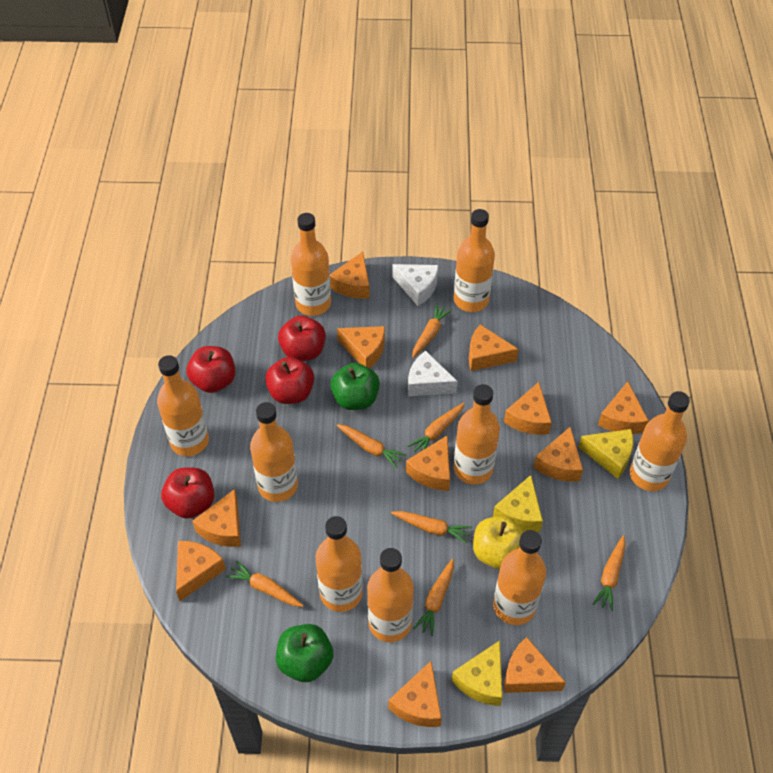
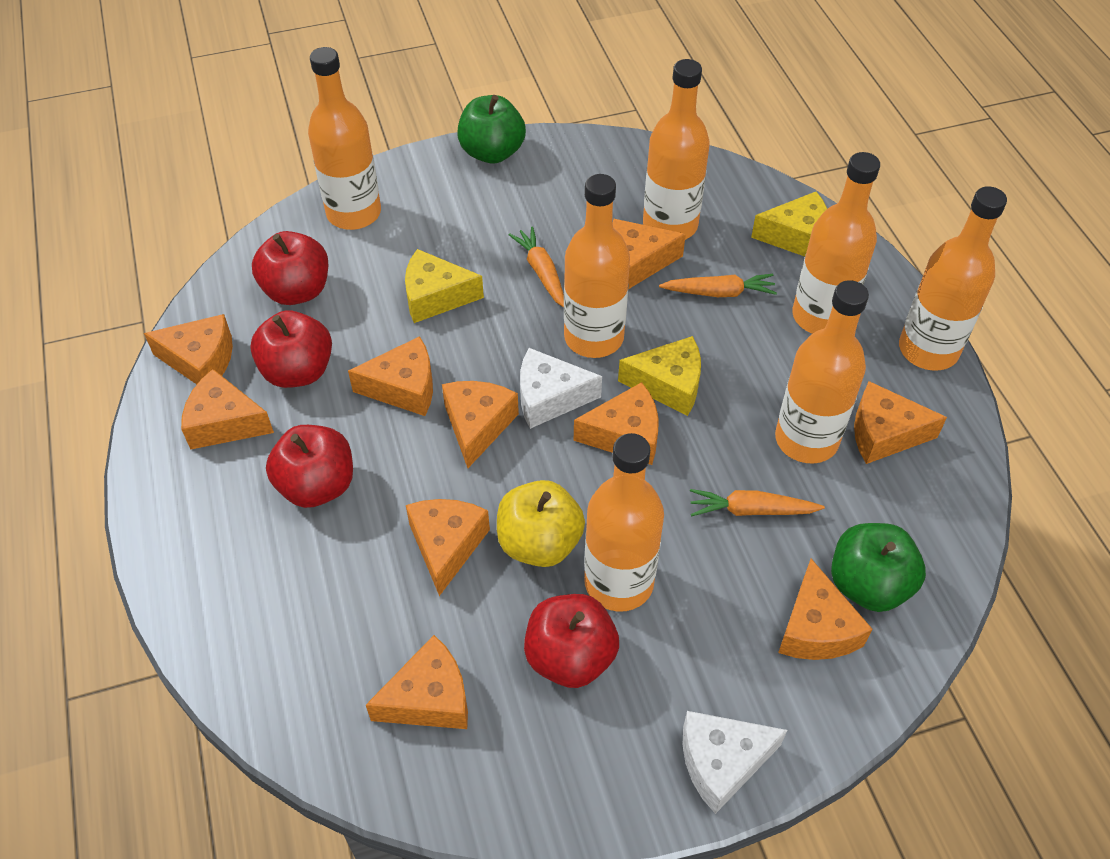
orange bottle: [157,355,209,456] [250,402,298,502] [291,213,331,316] [316,516,363,612] [367,548,414,642] [454,209,495,312] [454,384,500,484] [493,530,546,625] [630,391,690,491] = 9 -> [308,47,381,230] [564,174,630,358] [584,433,664,612] [643,59,710,240] [775,280,869,464] [792,152,880,334] [899,186,1007,371] = 7
orange carrot: [226,560,304,607] [337,424,406,468] [391,511,472,544] [408,403,465,452] [412,304,452,358] [413,559,454,636] [593,535,626,611] = 7 -> [509,226,564,307] [659,274,777,297] [690,489,825,516] = 3
orange cheese: [176,541,226,601] [192,489,241,547] [330,252,370,299] [337,326,385,368] [388,661,442,727] [406,435,450,491] [469,324,519,371] [504,382,552,435] [504,637,566,693] [533,426,583,482] [598,381,649,434] = 11 -> [144,314,233,384] [181,369,274,450] [348,336,433,416] [366,635,468,729] [406,499,490,596] [442,381,519,468] [574,382,659,465] [613,219,686,289] [778,559,872,660] [854,381,947,464] = 10

